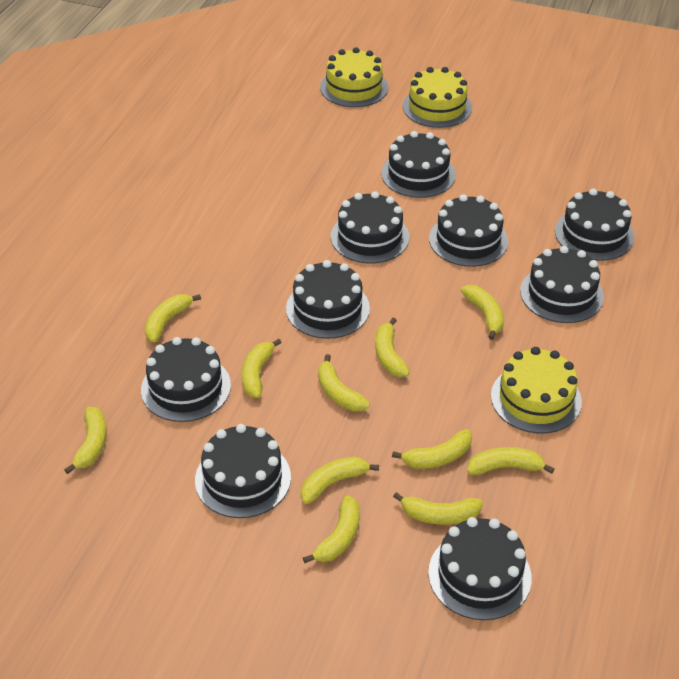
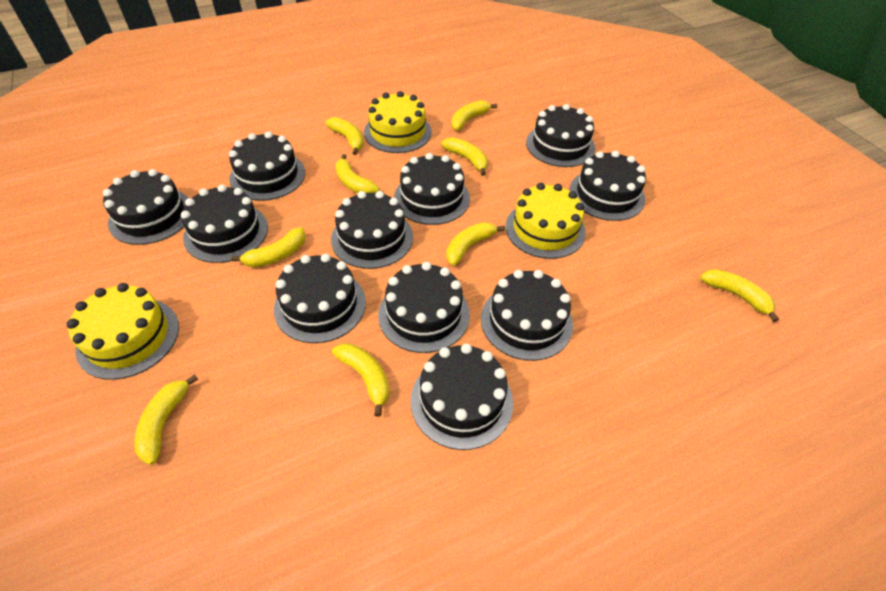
black cake: [141,337,231,422] [195,424,291,518] [286,260,370,339] [331,191,409,263] [381,131,456,198] [428,517,532,620] [429,194,508,267] [520,246,604,323] [555,189,634,261] = 9 -> [103,169,188,245] [181,184,268,263] [229,131,305,201] [274,254,366,343] [331,191,413,269] [378,262,470,353] [394,153,470,225] [411,343,513,450] [481,270,573,361] [526,104,595,167] [569,151,646,221] = 11
yellow banana: [64,407,107,474] [145,294,201,342] [242,339,282,398] [301,456,379,504] [303,495,360,563] [318,354,370,411] [375,318,410,377] [392,429,472,469] [393,492,483,525] [461,285,504,340] [467,447,554,475] = 11 -> [134,374,198,465] [231,227,306,267] [325,117,364,155] [332,343,390,417] [335,154,379,193] [441,137,488,176] [446,222,505,266] [451,100,497,130] [700,269,779,322] = 9

